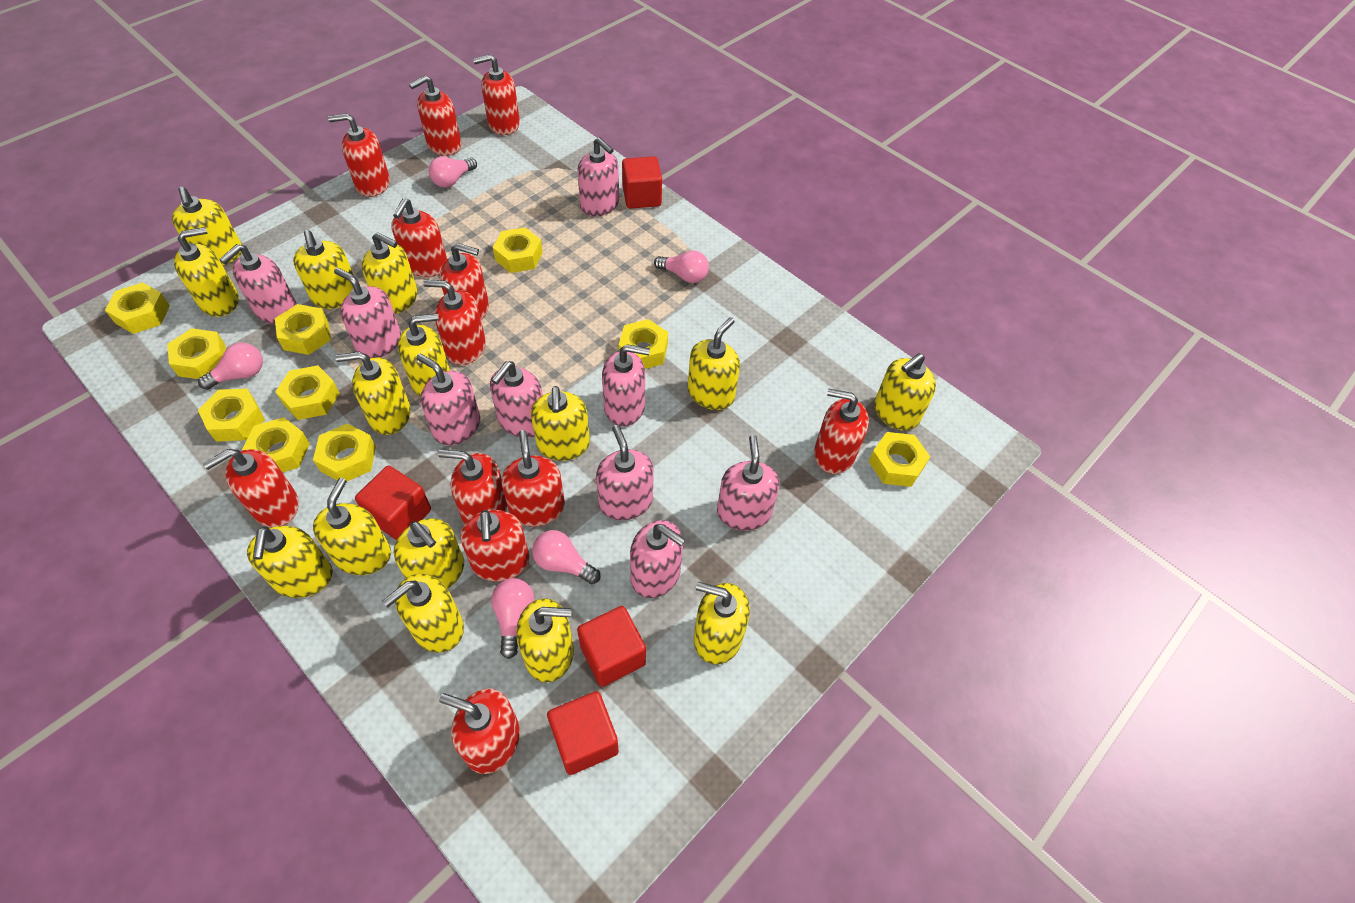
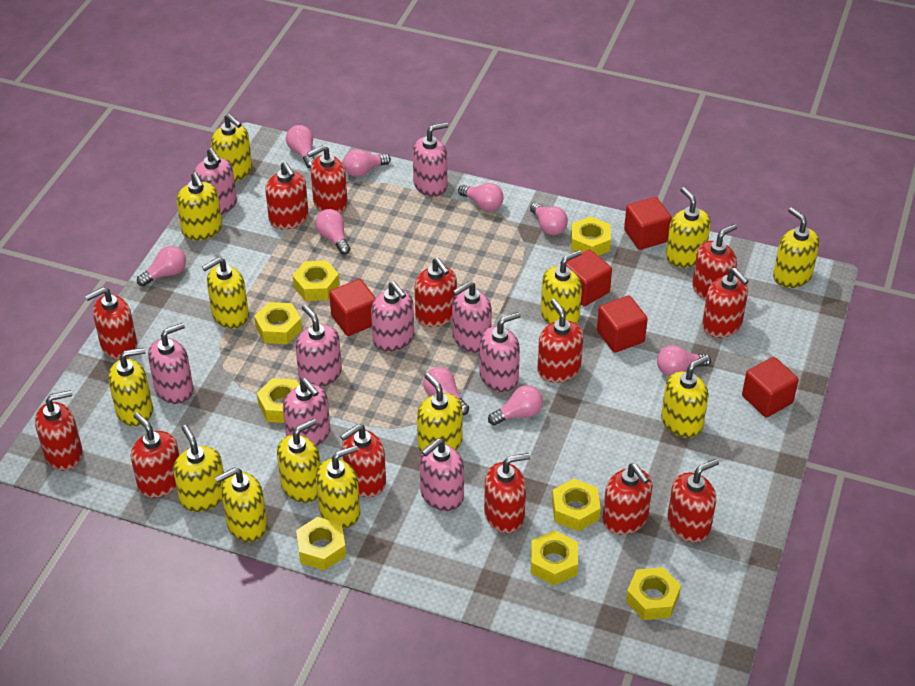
pink light bulb: [198,343,263,390] [429,156,477,188] [491,578,534,659] [532,530,601,584] [654,250,709,283] = 5 -> [137,246,186,286] [286,125,315,168] [315,209,351,255] [343,149,391,177] [423,367,469,415] [458,183,504,211] [488,385,543,425] [530,202,568,235] [657,345,711,376] = 9
red cube: [355,465,431,540] [547,691,619,775] [577,606,646,687] [622,156,662,209] = 4 -> [329,279,376,336] [566,249,612,306] [597,296,648,353] [624,197,672,250] [742,357,799,418] = 5
red soap dispenser: [203,449,299,527] [328,113,390,197] [391,198,447,277] [409,75,461,156] [423,280,486,365] [438,450,507,524] [439,688,520,774] [440,243,489,320] [460,510,530,582] [473,54,520,135] [501,430,565,527] [814,389,869,474] = 12 -> [35,390,83,471] [85,287,137,360] [131,412,179,498] [265,161,309,230] [307,145,347,214] [340,424,386,497] [414,258,457,327] [484,453,530,533] [537,299,583,383] [602,463,652,535] [667,459,719,543] [692,224,737,300] [702,268,748,338] = 13
yellow nut: [105,282,170,334] [167,328,226,379] [198,389,265,442] [242,417,310,473] [275,304,331,355] [275,365,340,420] [313,423,376,481] [493,227,543,273] [619,319,668,369] [868,432,930,487] = 10 -> [254,302,302,344] [257,378,299,423] [293,261,340,301] [296,517,346,570] [531,530,578,585] [552,479,601,531] [571,216,611,256] [626,567,681,620] = 8
yellow soap dispenser: [172,187,242,265] [174,227,239,317] [247,526,333,598] [293,230,354,309] [313,478,391,575] [335,351,411,435] [362,232,418,314] [382,574,464,653] [394,518,464,589] [398,313,450,397] [516,598,574,683] [531,386,590,461] [688,317,740,410] [694,582,750,665] [874,353,936,431] = 15 -> [108,348,153,426] [173,425,224,512] [177,172,222,240] [202,257,249,329] [211,114,252,182] [215,468,267,542] [277,419,321,503] [316,445,360,528] [417,373,462,452] [541,250,582,324] [661,355,709,438] [666,187,711,268] [773,207,820,288] = 13

